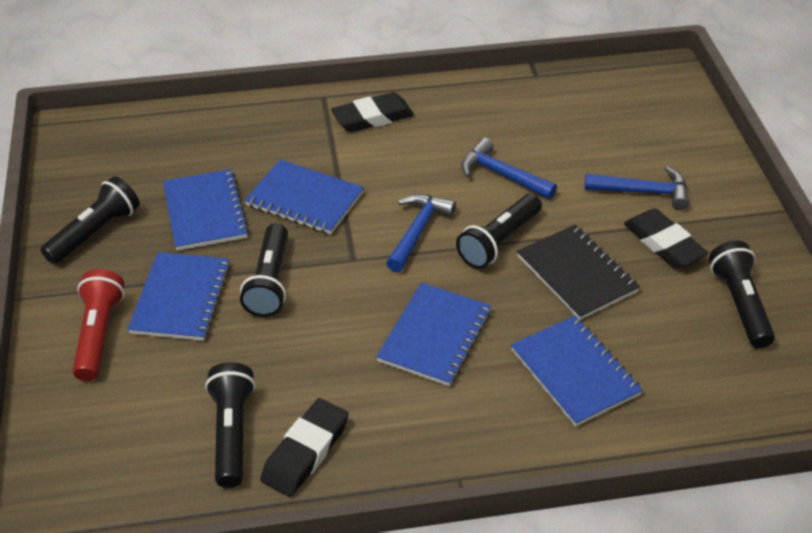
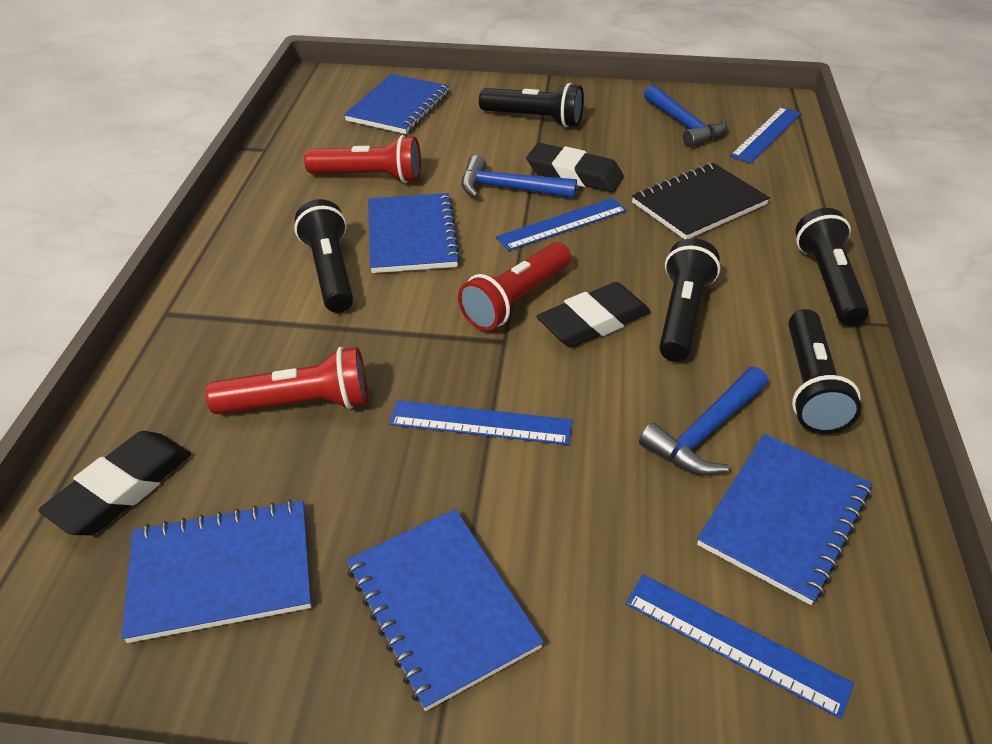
blue ruler: none = 0 -> [390,400,572,445] [496,198,627,251] [626,574,854,719] [730,107,801,163] = 4
red flashlight: [73,269,125,381] = 1 -> [205,347,368,414] [304,135,421,183] [458,242,571,331] = 3

